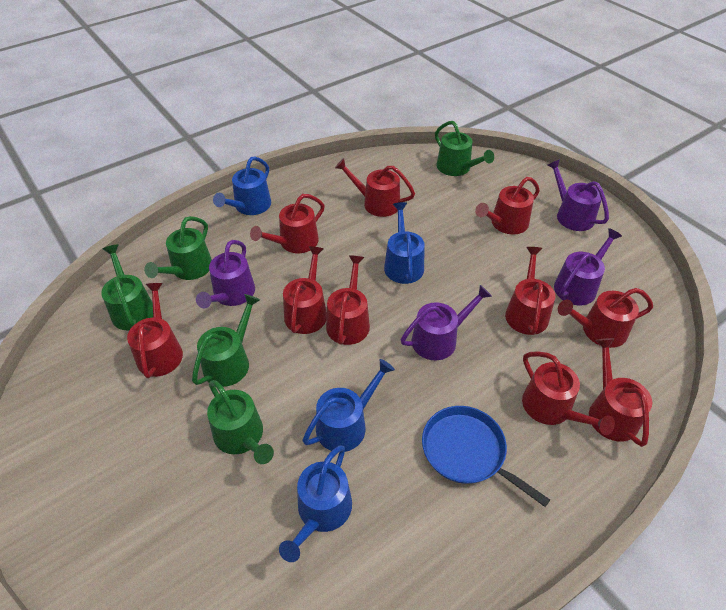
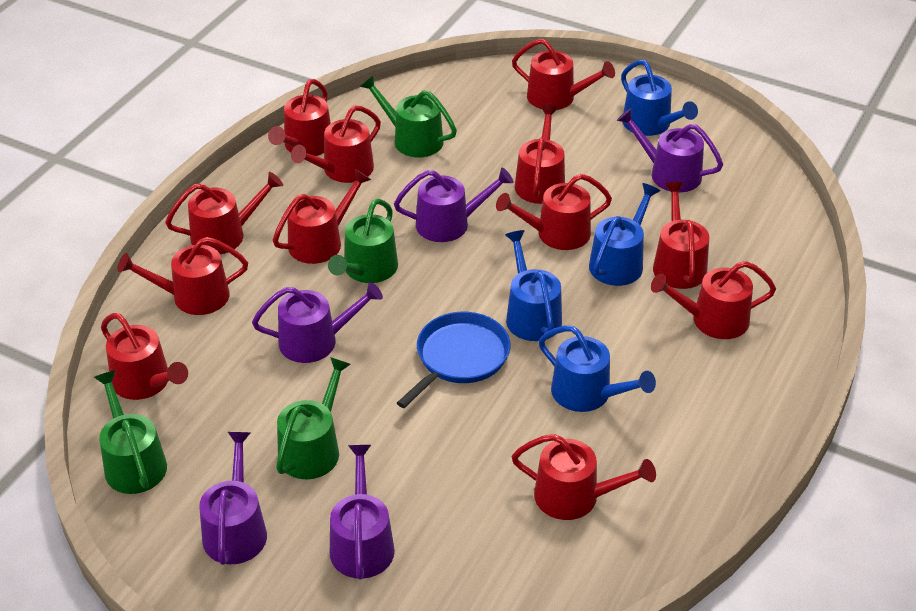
green watering can: [101,244,153,331] [144,216,212,280] [192,294,260,387] [207,380,274,464] [435,121,494,176] = 5 -> [94,370,167,494] [276,357,351,479] [328,199,398,283] [360,76,457,157] = 4
purple watering can: [196,240,255,308] [401,285,492,360] [548,159,609,231] [554,228,622,305] = 4 -> [199,432,267,565] [252,282,383,363] [330,445,395,579] [394,168,514,242] [617,108,723,192] = 5
red watering can: [127,283,183,378] [250,194,325,253] [283,246,327,334] [326,255,370,345] [335,158,415,217] [475,177,540,235] [505,247,556,335] [522,351,615,435] [558,288,653,348] [589,338,652,447] = 10 -> [101,313,188,400] [117,237,248,315] [165,172,283,254] [268,79,331,156] [273,169,371,264] [291,106,381,183] [496,174,612,250] [511,434,656,520] [512,39,615,110] [515,104,565,204] [651,261,776,339] [653,182,709,289] = 12

